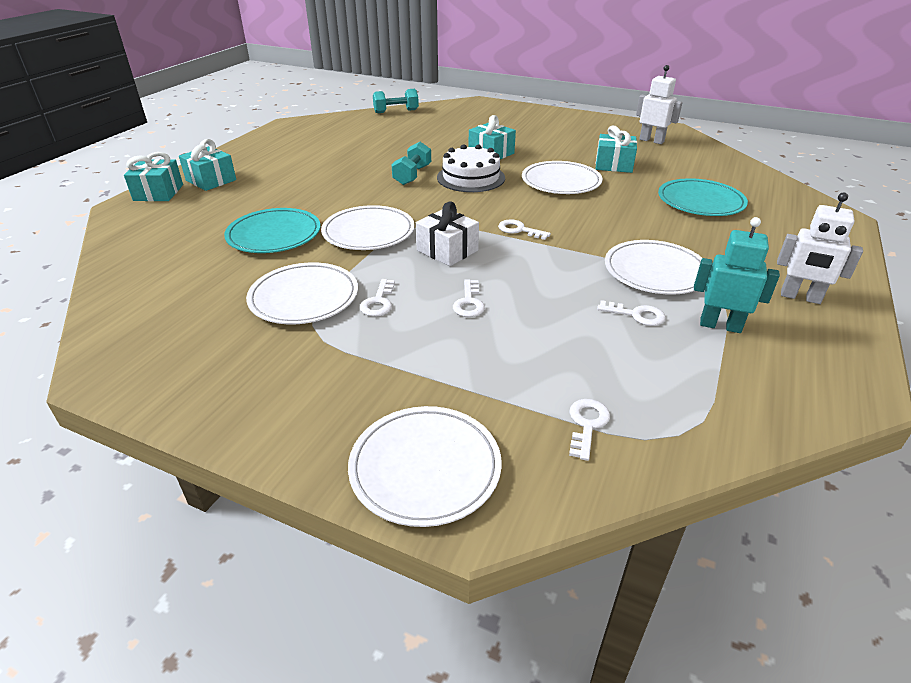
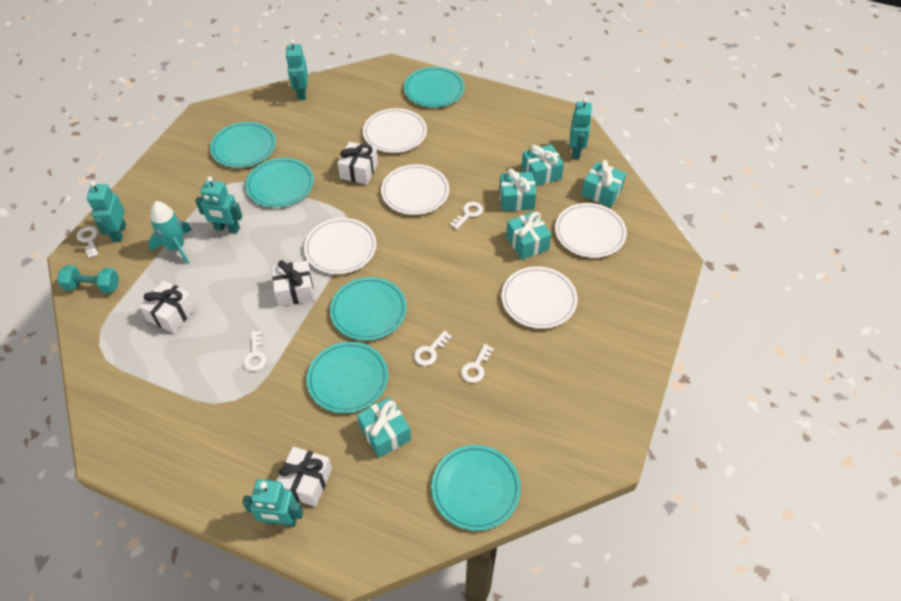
turquoise dumbbell: [373,89,419,113] [391,142,431,185] = 2 -> [57,265,119,293] = 1
turquoise gift: [124,152,183,201] [179,139,236,191] [468,115,516,159] [596,126,637,173] = 4 -> [357,397,411,458] [499,169,537,211] [506,211,552,260] [521,144,564,187] [581,160,626,207] = 5
turquoise plate: [224,208,321,253] [658,178,748,216] = 2 -> [210,122,276,168] [245,158,314,208] [306,342,388,413] [330,277,407,341] [404,67,465,107] [431,445,521,531] = 6
turquoise robot: [694,217,780,333] = 1 -> [87,181,126,242] [195,176,243,233] [242,479,303,527] [286,39,308,100] [569,98,593,159] = 5
turquoise rocket: none = 0 -> [148,201,192,264] = 1
white cake: [437,144,505,192] = 1 -> none = 0
white gift: [416,201,479,266] = 1 -> [139,280,196,333] [272,260,314,306] [277,447,332,507] [338,142,378,185] = 4
white robot: [636,65,682,144] [777,192,863,304] = 2 -> none = 0

